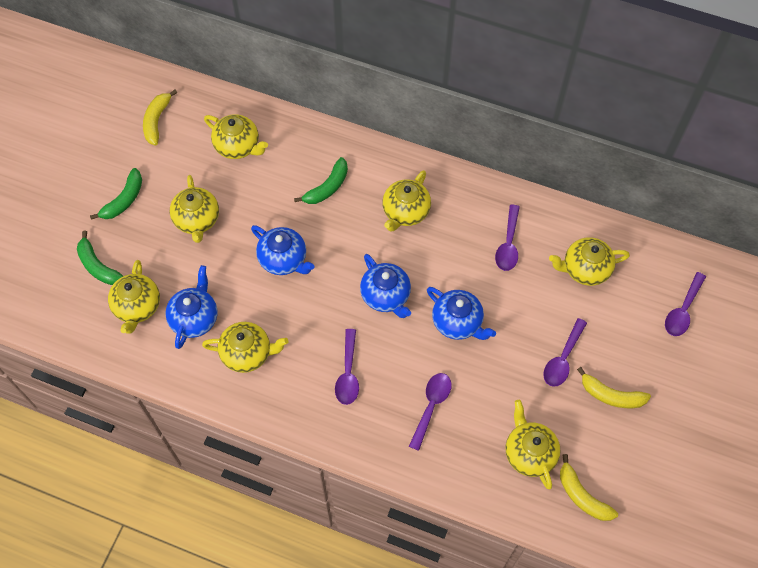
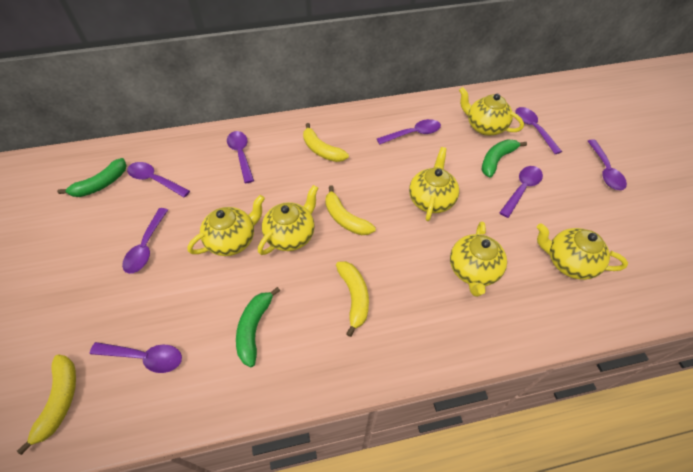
blue teapot: [166,265,217,349] [251,225,315,275] [360,254,411,318] [427,287,496,340] = 4 -> none = 0
purple spoon: [335,329,359,405] [409,373,451,451] [495,204,520,271] [543,318,587,387] [665,272,706,336] = 5 -> [90,342,182,373] [122,208,168,274] [127,162,190,198] [227,131,254,183] [377,119,441,145] [499,166,543,218] [515,107,562,154] [588,139,627,190] = 8
yellow banana: [143,90,177,145] [560,454,618,521] [577,367,651,408] = 3 -> [17,354,76,455] [303,123,349,162] [325,185,376,235] [336,261,369,337] = 4
yellow teapot: [108,260,160,334] [170,175,219,243] [202,322,288,373] [204,114,268,159] [382,170,431,232] [505,400,561,489] [549,237,630,286] = 7 -> [187,195,265,256] [258,185,318,255] [409,147,459,221] [450,221,507,297] [459,87,524,136] [537,223,628,280] = 6

